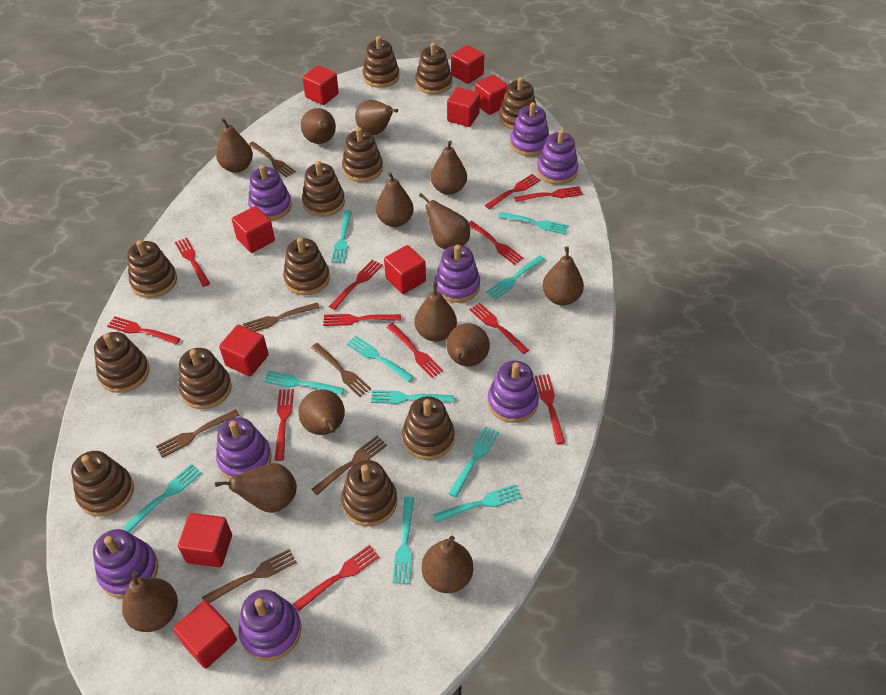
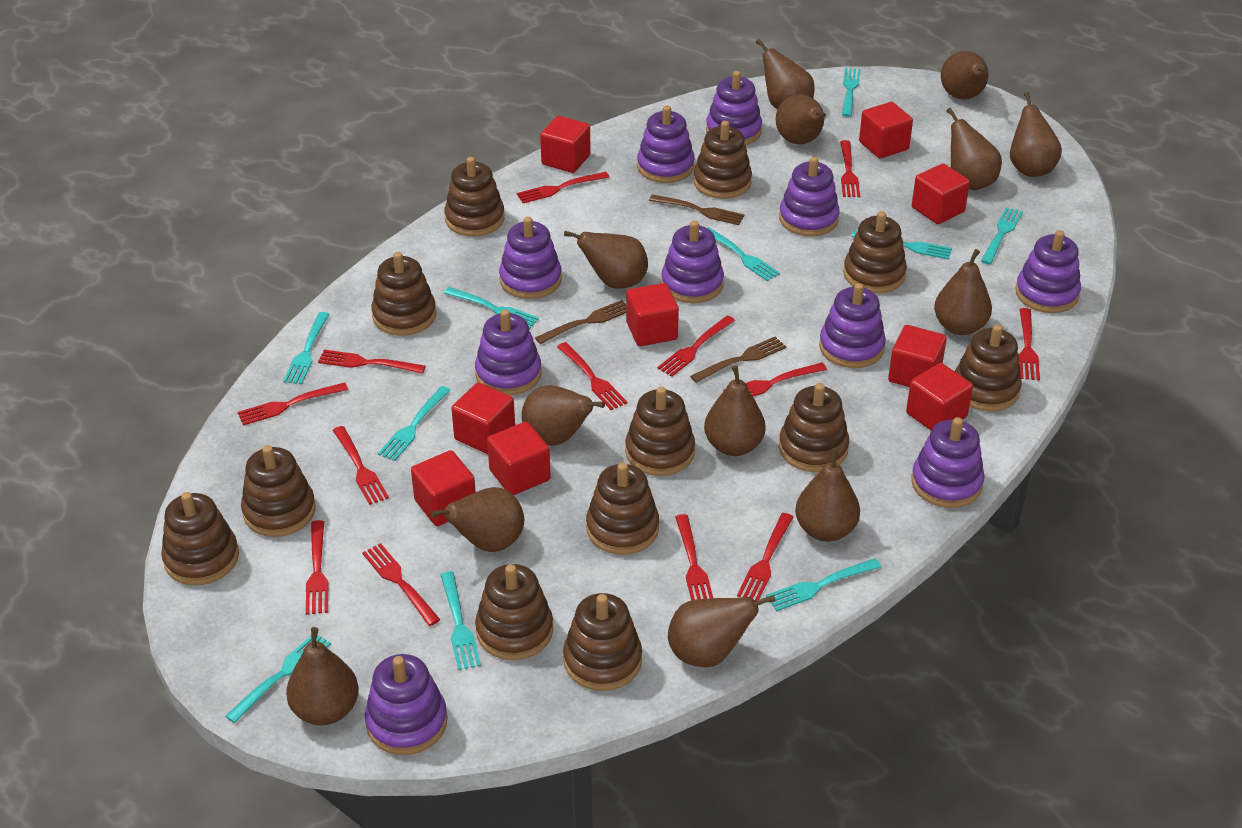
brown fork: [156,409,240,458] [202,549,297,603] [243,302,320,332] [249,142,296,177] [311,343,371,397] [311,436,387,495] = 6 -> [535,300,626,344] [649,194,744,225] [690,337,786,383] = 3
purple stacking toy: [93,529,158,598] [216,417,272,479] [238,590,301,661] [248,165,292,221] [434,245,480,303] [487,360,539,423] [510,102,549,156] [537,130,578,184] = 8 -> [365,654,447,755] [475,309,542,396] [499,217,562,299] [637,106,695,183] [661,221,724,303] [706,71,762,145] [779,157,840,236] [819,283,886,368] [911,417,985,508] [1015,230,1081,313] = 10
red fork: [107,316,181,345] [175,238,210,287] [275,389,294,461] [293,545,379,612] [323,314,401,326] [329,260,383,310] [387,323,443,378] [468,221,523,265] [469,303,529,354] [485,174,541,209] [514,186,583,202] [535,374,565,444] = 12 -> [237,382,348,425] [306,520,329,615] [318,350,426,374] [333,426,389,505] [362,543,441,626] [517,172,609,203] [557,342,627,410] [657,316,735,376] [675,514,713,600] [723,363,827,396] [737,513,794,602] [840,140,860,197] [1019,308,1040,380] = 13

